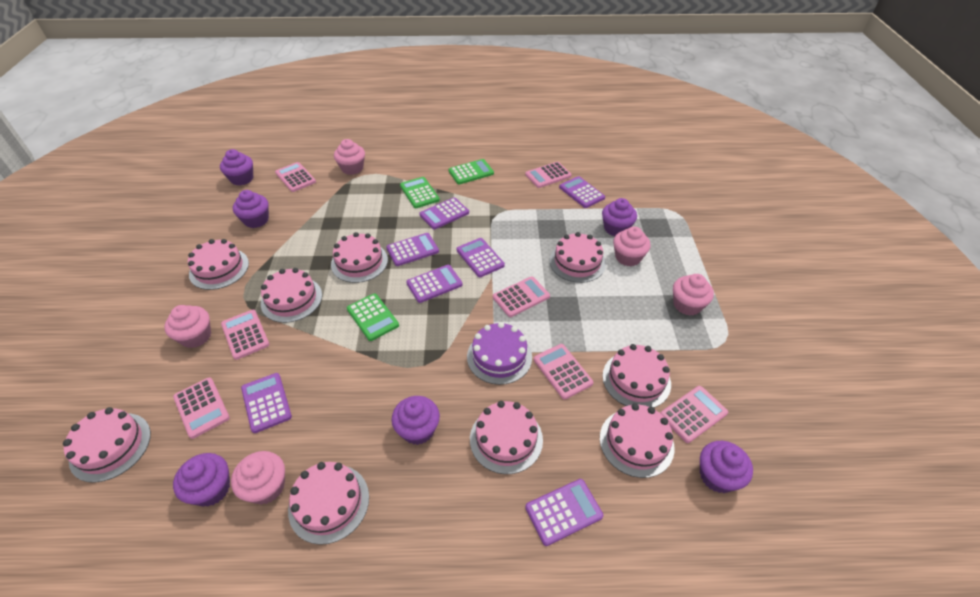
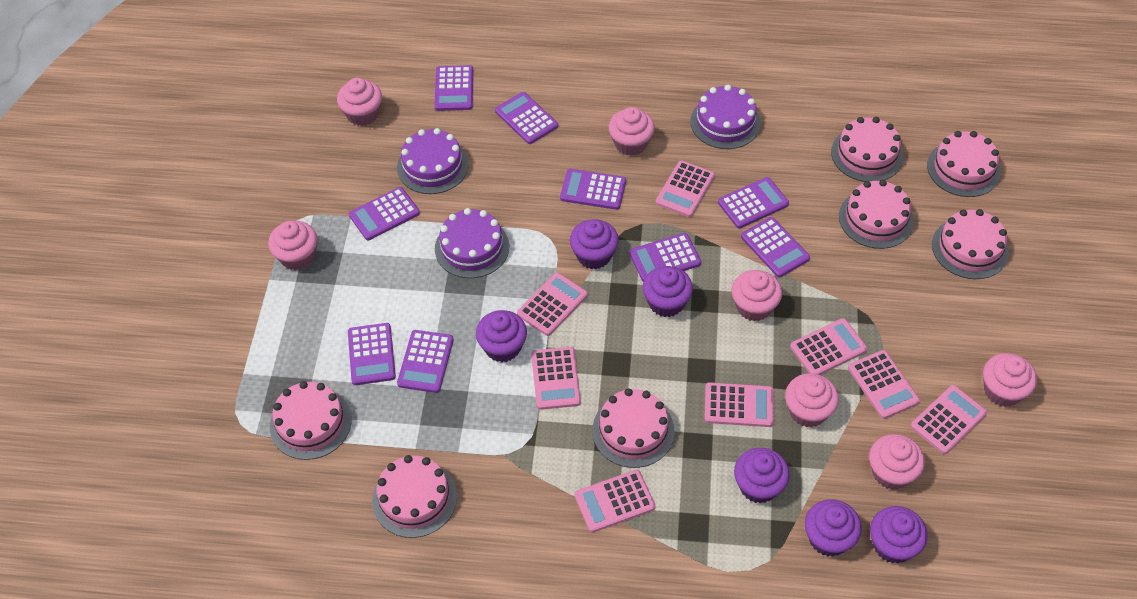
green calculator: [347,293,399,341] [400,177,440,208] [448,159,494,184] = 3 -> none = 0
pink cake: [63,407,151,483] [188,239,249,290] [261,268,322,323] [288,462,369,545] [331,232,388,283] [470,401,543,474] [550,232,606,283] [600,403,675,478] [603,344,671,408] = 9 -> [270,381,352,460] [372,455,457,538] [592,388,674,468] [831,117,903,182] [839,180,914,249] [927,131,1001,197] [932,209,1009,279] = 7
pink calculator: [173,377,230,439] [221,310,270,360] [275,162,316,192] [493,276,550,317] [525,162,572,188] [534,344,593,400] [660,386,728,443] = 7 -> [517,273,588,336] [531,347,581,410] [574,469,656,533] [656,160,715,217] [704,382,774,427] [790,318,867,375] [848,350,920,419] [910,385,987,454] = 8
pink cupcake: [164,305,211,348] [231,451,285,505] [334,139,365,175] [613,226,651,266] [673,274,714,316] = 5 -> [268,221,317,270] [337,78,382,126] [609,107,655,156] [732,270,782,321] [785,373,839,428] [869,434,925,490] [983,353,1037,407] = 7
purple cake: [467,322,532,385] = 1 -> [397,128,468,194] [435,208,509,278] [690,85,761,149] = 3
purple calculator: [241,373,292,433] [386,233,439,266] [406,265,463,303] [419,197,469,229] [457,238,505,277] [525,479,603,546] [559,176,605,208] = 7 -> [348,323,396,385] [349,187,420,240] [397,330,454,393] [434,65,473,111] [495,92,558,144] [560,169,626,210] [629,233,701,282] [718,177,789,228] [741,217,810,277] = 9

